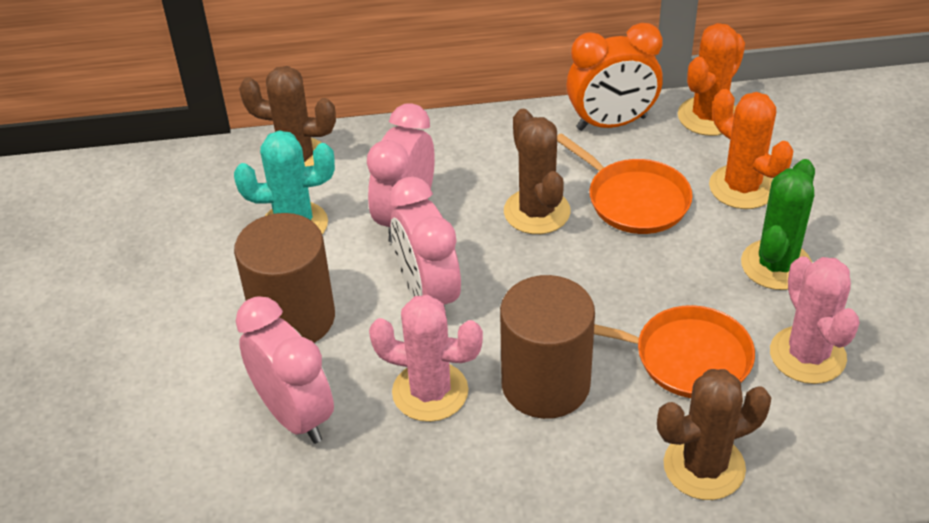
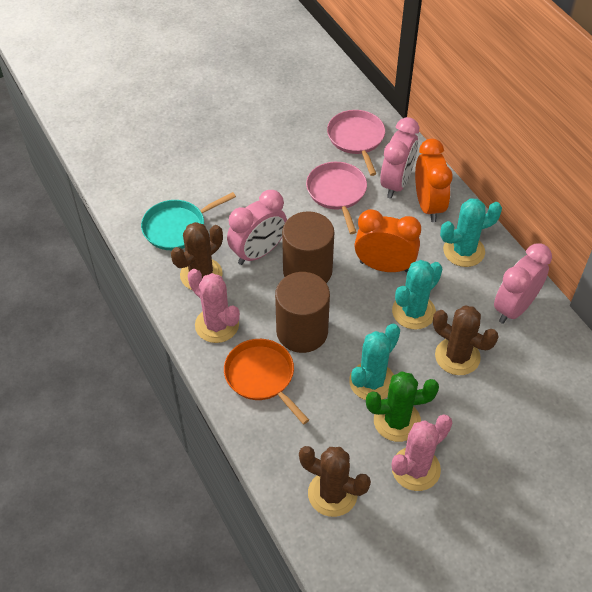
orange cactus: [678,23,745,136] [709,89,793,209] = 2 -> none = 0
orange clock: [566,23,663,131] = 1 -> [354,209,421,272] [415,139,453,222] = 2
orange pan: [557,133,693,234] [594,305,755,398] = 2 -> [224,339,309,425] = 1
pink pan: none = 0 -> [306,162,367,234] [327,110,385,176] = 2
turquoise cactus: [234,130,335,235] = 1 -> [349,324,400,400] [392,260,442,330] [440,198,502,267] = 3
turquoise pan: none = 0 -> [141,192,236,250] = 1

